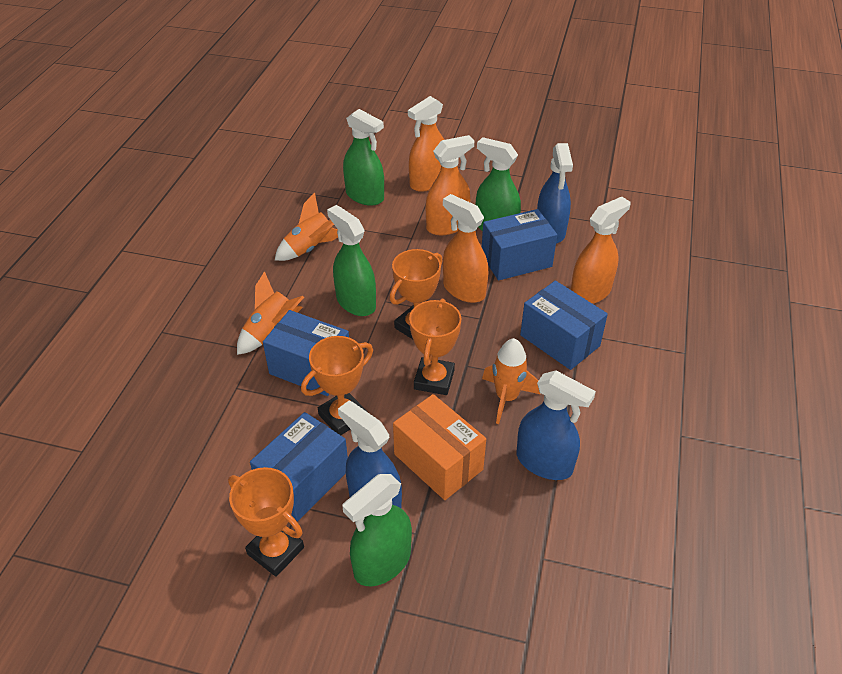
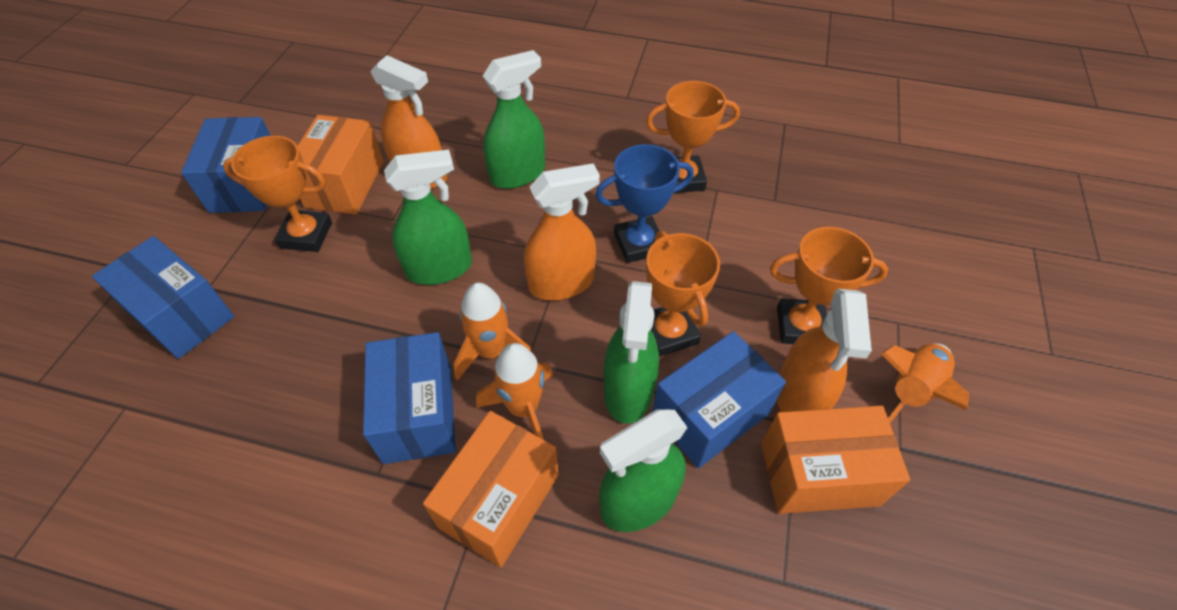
blue spray bottle: [338,401,402,508] [517,370,596,480] [537,143,573,244] = 3 -> none = 0
blue trophy: none = 0 -> [595,144,694,263] = 1
orange box: [393,394,486,500] = 1 -> [298,115,384,215] [423,411,559,567] [761,406,910,514] = 3
orange spray bottle: [408,96,444,192] [426,135,474,236] [443,194,488,303] [571,197,630,304] = 4 -> [371,55,447,189] [524,163,600,300] [777,289,872,412] = 3

